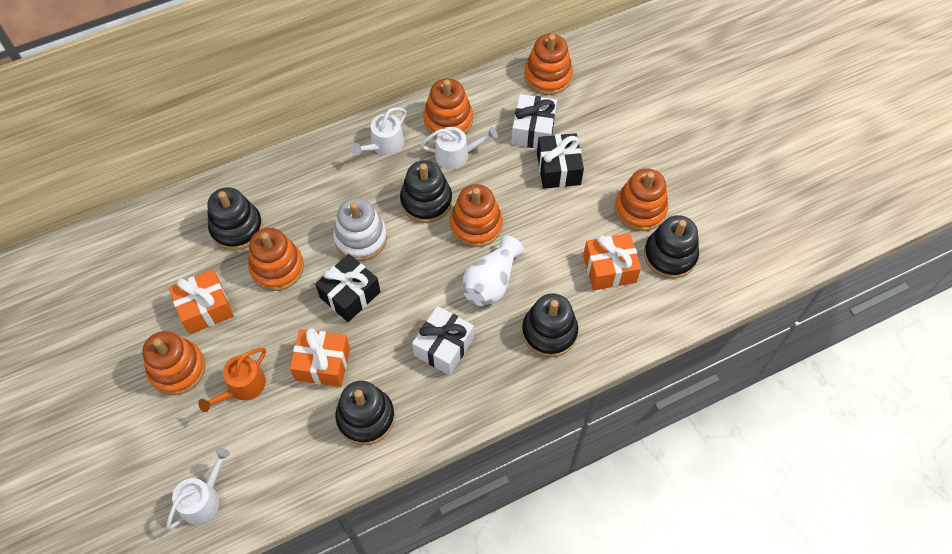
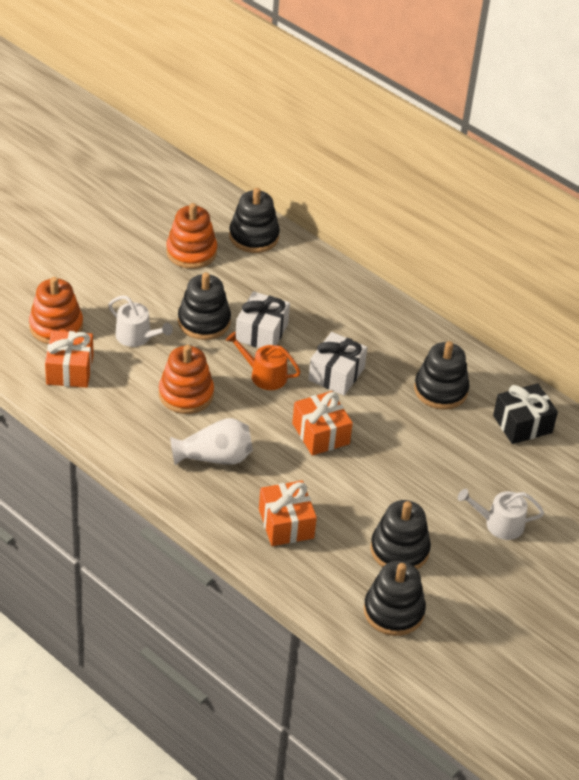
black gift: [315,254,380,322] [537,133,584,189] = 2 -> [493,383,558,444] = 1
orange stacking toy: [142,331,206,395] [248,228,304,291] [423,78,473,137] [450,184,503,247] [524,34,573,95] [615,168,668,231] = 6 -> [29,277,83,344] [159,345,214,414] [166,203,217,269] = 3
white stacking toy: [333,198,387,261] = 1 -> none = 0
white watering can: [166,448,230,529] [351,107,407,156] [421,127,498,169] = 3 -> [108,296,173,347] [458,489,544,540] = 2

